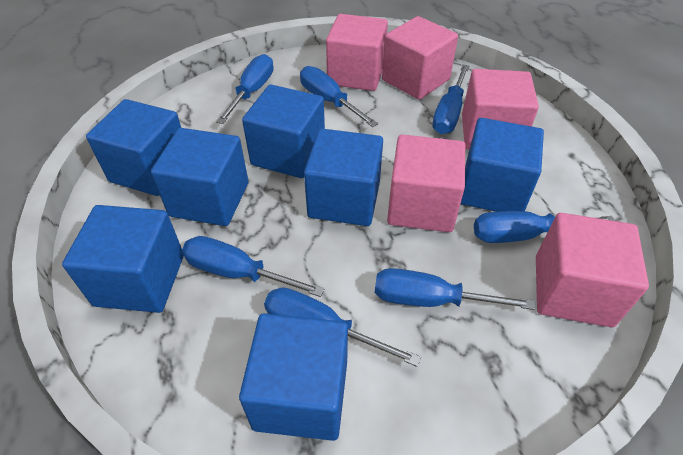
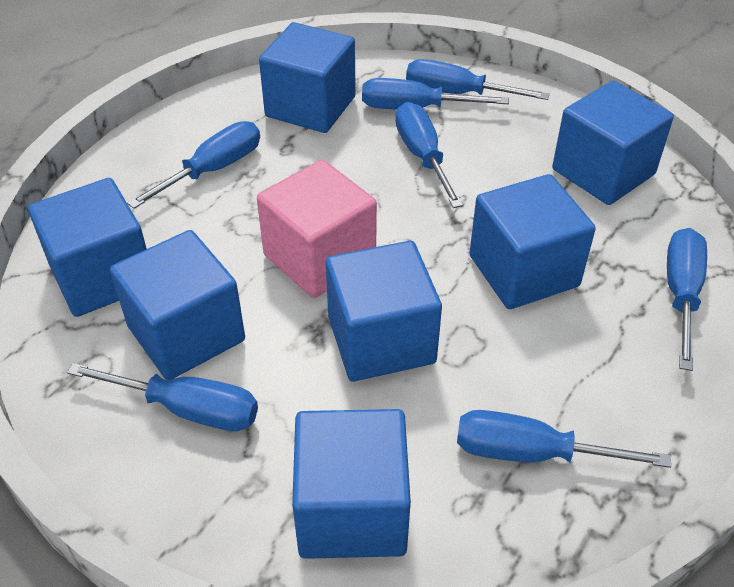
pink cube: [326,14,388,91] [382,16,458,100] [387,134,465,232] [462,69,539,149] [536,213,649,328] = 5 -> [257,160,377,298] = 1

